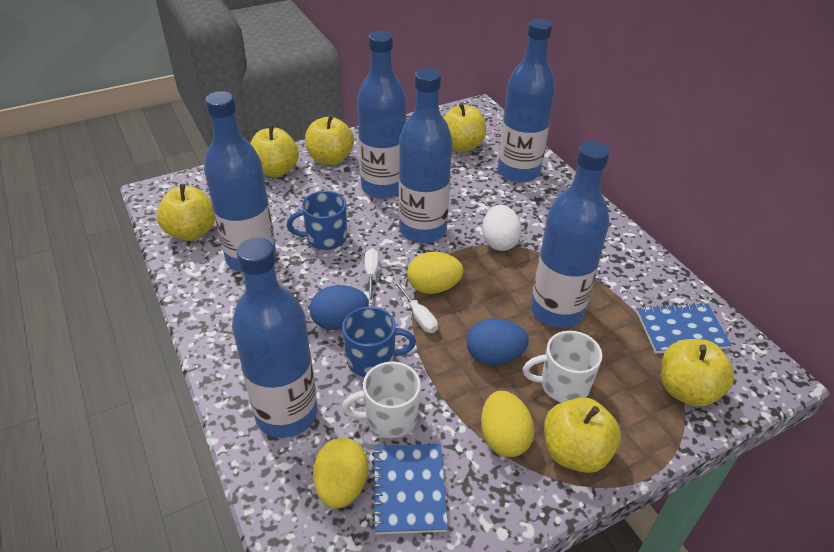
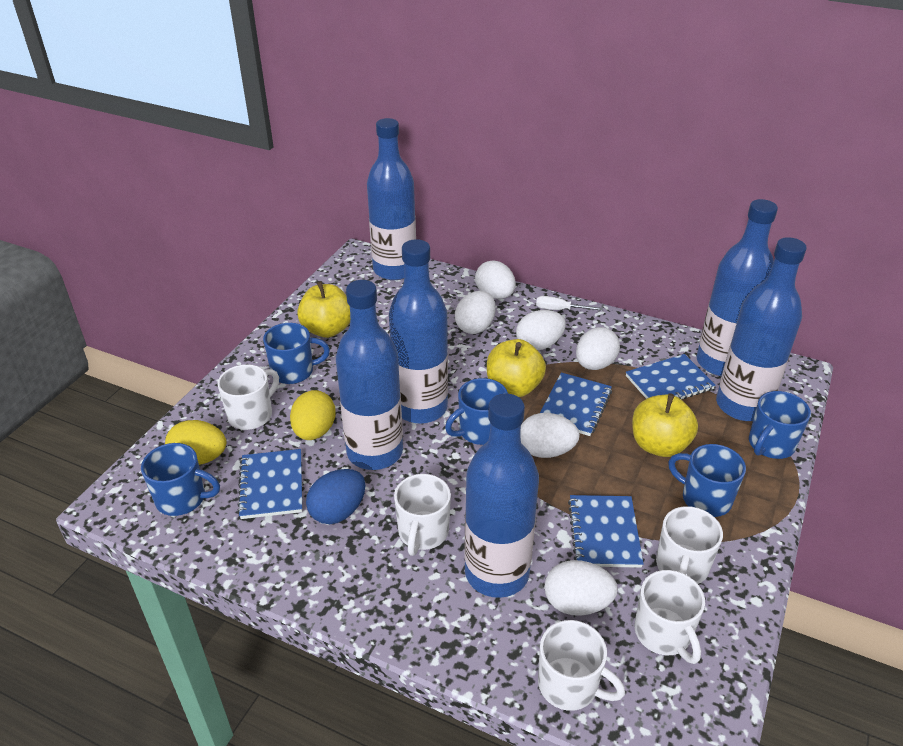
blue egg: [310,285,369,330] [466,318,529,365] = 2 -> [306,469,365,524] = 1
blue mug: [287,191,347,250] [342,306,416,377] = 2 -> [141,443,220,516] [263,323,330,384] [445,378,508,445] [668,444,746,517] [749,391,811,459] = 5
blue notebook: [372,444,448,534] [637,303,731,354] = 2 -> [237,449,302,519] [540,372,612,436] [568,495,644,568] [626,354,715,399] = 4
white egg: [482,205,522,251] = 1 -> [455,291,496,334] [475,260,516,299] [516,310,566,350] [520,413,580,458] [544,560,618,616] [576,327,620,370] = 6
white mug: [342,362,421,438] [523,331,602,402] = 2 -> [218,364,279,430] [394,474,451,556] [538,620,625,711] [634,570,705,664] [656,506,723,584] = 5
white screwdriver: [365,249,379,303] [393,281,438,333] = 2 -> [536,296,603,311] = 1
yellow apple: [157,184,215,241] [250,125,299,177] [305,114,354,165] [443,103,486,152] [544,397,621,473] [660,339,735,407] = 6 -> [297,281,350,338] [487,339,546,397] [632,393,698,457] = 3
yellow egg: [313,438,368,508] [407,252,464,294] [481,391,535,457] = 3 -> [165,420,226,465] [290,390,336,440] = 2

